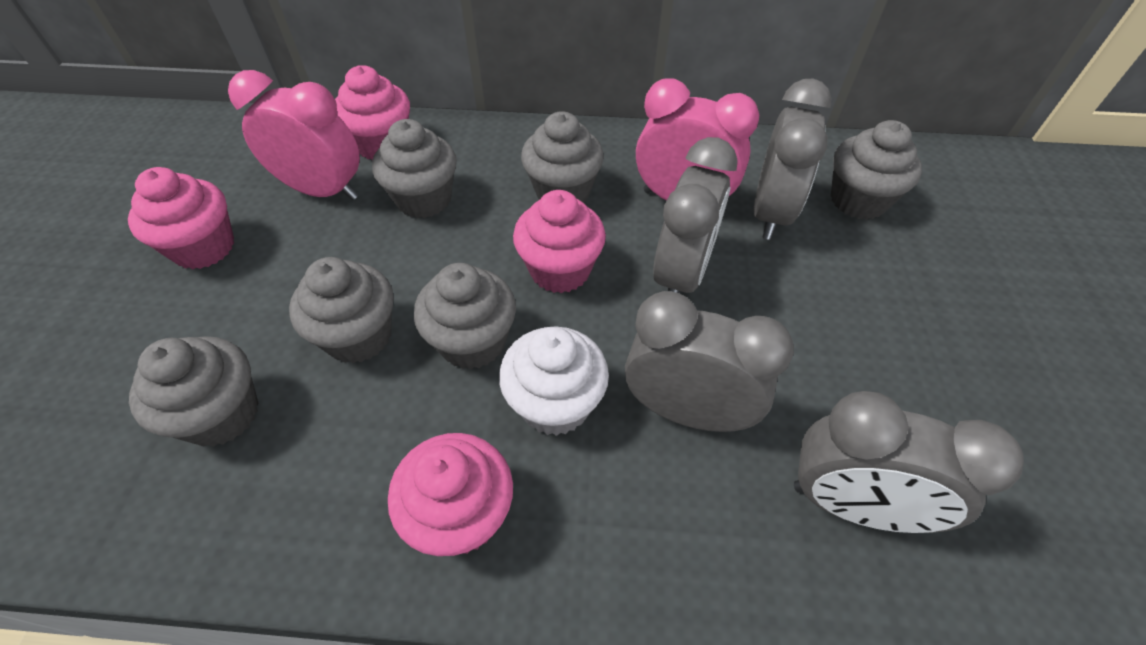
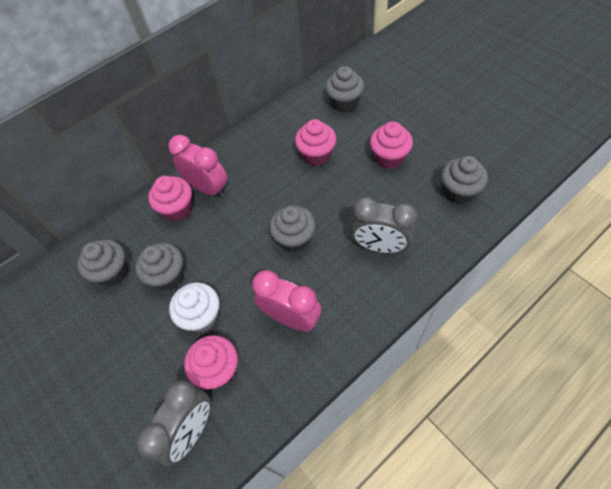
grey clock: [625,291,794,432] [653,137,738,293] [753,79,832,240] [794,391,1024,533] = 4 -> [136,381,211,466] [350,197,417,253] = 2
grey cupcake: [129,336,259,447] [289,257,394,363] [372,119,457,218] [414,263,516,370] [521,111,604,203] [831,120,922,220] = 6 -> [77,239,128,286] [135,243,184,290] [269,205,316,252] [325,66,364,113] [441,156,488,204] = 5

